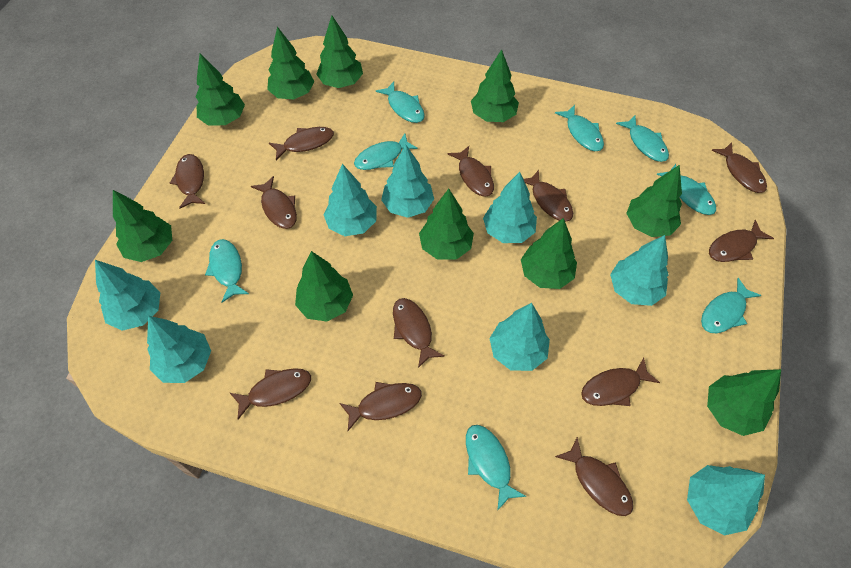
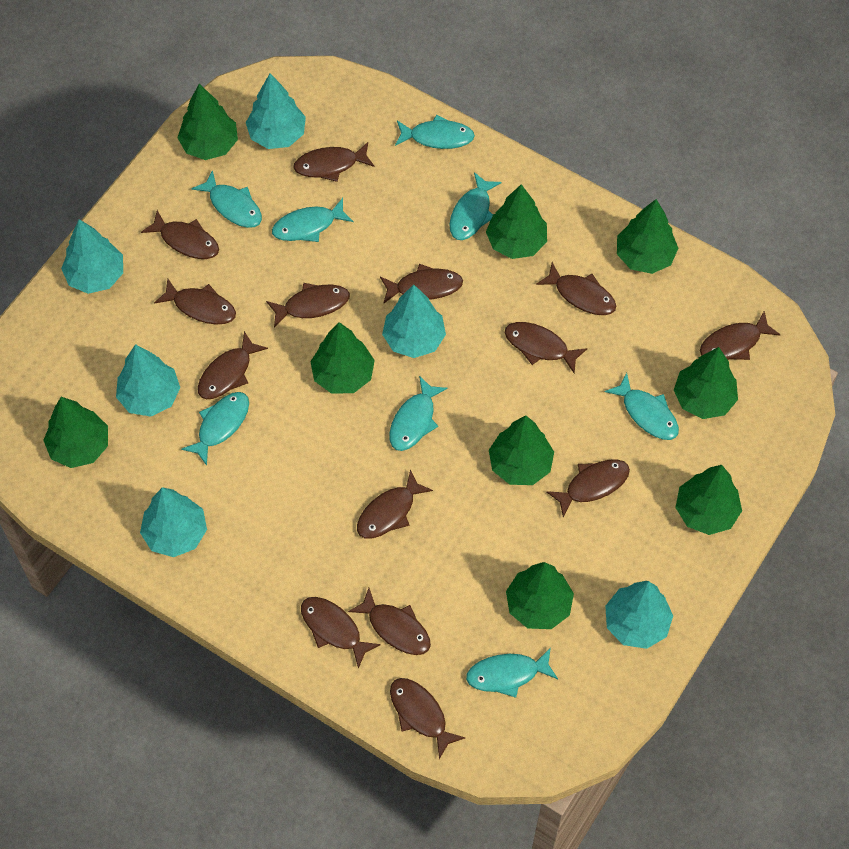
brown fish: [170,154,205,209] [230,368,311,420] [251,176,297,229] [269,127,334,160] [339,382,422,431] [393,298,445,368] [448,146,494,197] [524,170,573,222] [555,437,633,516] [581,358,660,406] [709,220,774,262] [711,142,767,193] = 12 -> [141,210,219,259] [154,278,236,325] [198,331,268,399] [266,283,350,328] [294,142,375,182] [301,597,381,669] [348,588,431,655] [357,470,433,539] [380,264,463,304] [390,678,466,759] [505,322,587,374] [536,262,616,315] [546,459,630,518] [700,311,781,360] = 14
green tree: [113,190,172,262] [196,54,245,126] [267,27,314,99] [295,251,353,322] [316,16,363,88] [419,189,474,260] [471,50,519,122] [521,218,577,289] [626,165,682,237] [707,369,781,436] = 10 -> [43,397,108,468] [177,84,238,160] [310,322,375,394] [486,184,547,259] [489,415,554,485] [506,562,574,629] [617,199,678,274] [674,347,738,419] [675,465,742,535] = 9
turquoise tree: [95,260,160,331] [147,316,211,383] [323,164,377,236] [381,145,434,218] [483,172,537,243] [489,303,550,371] [610,235,669,306] [687,465,765,536] = 8 -> [61,219,123,294] [116,344,180,416] [140,487,207,557] [246,73,306,149] [382,285,446,358] [605,581,673,649] = 6

